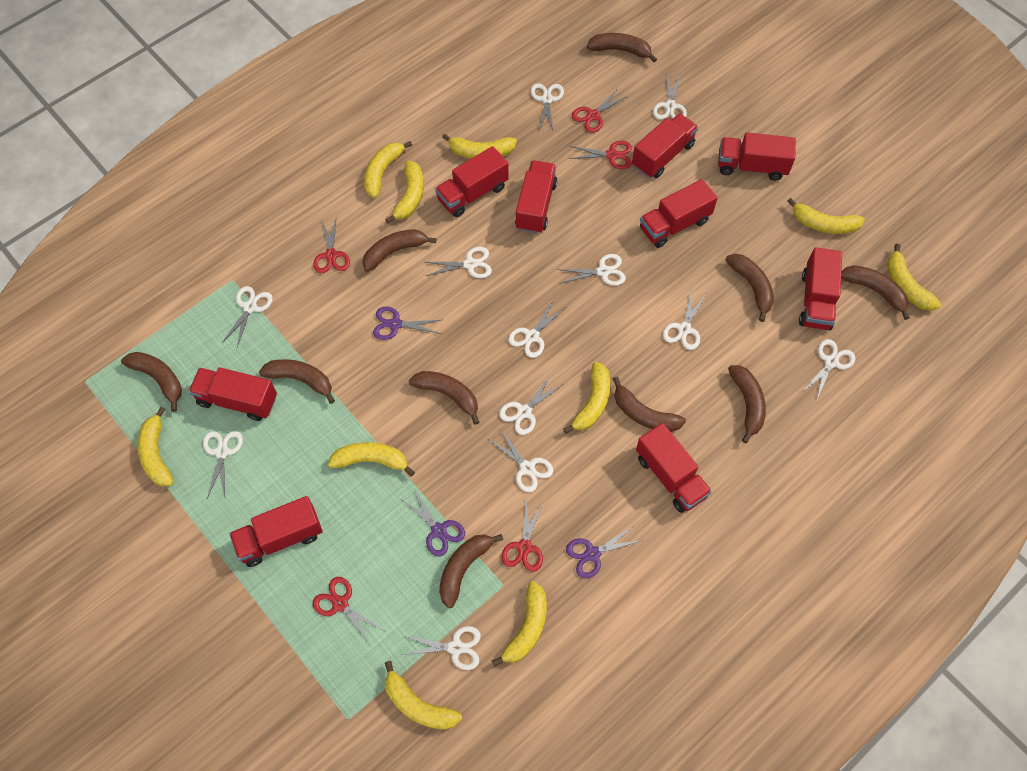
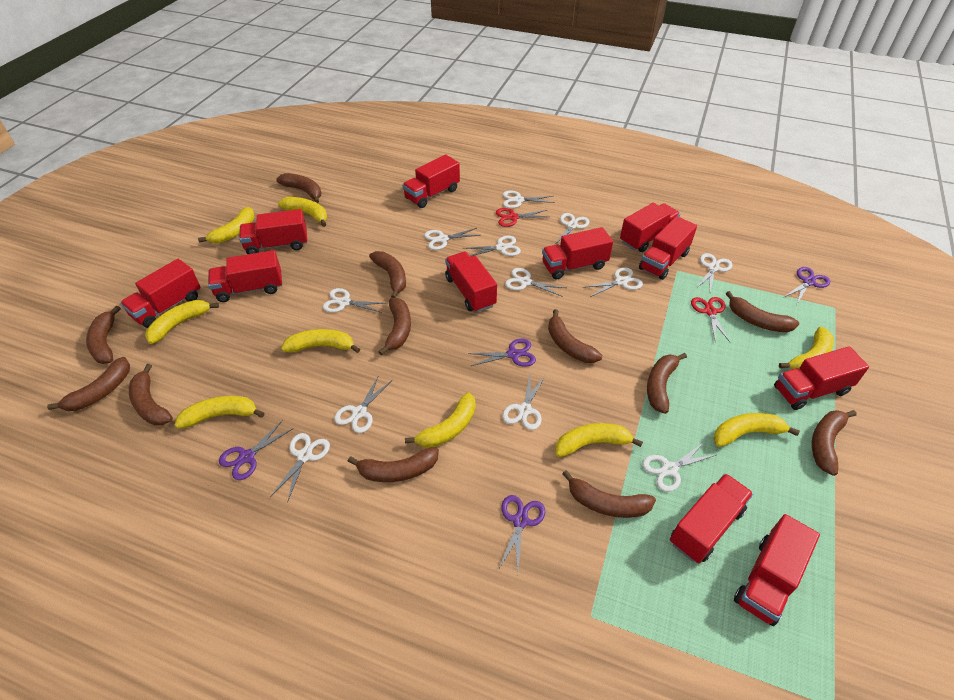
brown banana: [121,352,182,412] [259,359,335,404] [362,229,436,272] [409,371,479,425] [439,534,503,608] [587,33,657,62] [613,377,686,432] [726,254,774,322] [728,365,766,443] [841,265,910,320] = 10 -> [47,357,130,411] [86,306,121,364] [129,364,173,425] [276,173,321,203] [347,447,439,482] [369,251,406,298] [378,298,411,355] [548,309,602,363] [562,470,656,518] [647,353,687,414] [726,291,799,332] [812,410,857,476] = 12
purple scissors: [373,307,441,340] [401,488,465,557] [566,526,643,578] = 3 -> [219,420,294,480] [468,339,536,367] [498,495,545,571] [784,267,830,304] = 4
red scissors: [313,216,350,273] [313,577,384,644] [501,501,543,572] [569,141,632,169] [572,88,628,133] = 5 -> [496,208,549,227] [691,297,730,342] = 2
red truck: [189,367,277,421] [229,496,323,567] [435,146,509,217] [515,160,558,234] [632,113,698,178] [636,423,712,513] [640,179,718,248] [718,132,796,181] [799,247,842,330] = 9 -> [120,259,201,328] [208,250,282,302] [239,209,307,254] [402,154,460,208] [445,252,497,312] [542,227,613,279] [620,203,680,252] [639,216,697,280] [670,473,753,563] [734,514,820,626] [774,346,869,410] = 11
yellow banana: [138,407,174,487] [328,442,415,477] [364,141,412,198] [385,661,462,730] [386,161,424,224] [442,134,517,159] [492,581,547,667] [563,362,610,434] [788,198,865,234] [887,244,941,311] = 10 -> [145,300,219,344] [174,396,265,429] [198,207,255,243] [278,197,327,227] [281,329,360,353] [405,392,476,448] [555,423,643,457] [713,413,800,447] [779,327,834,369] = 9

